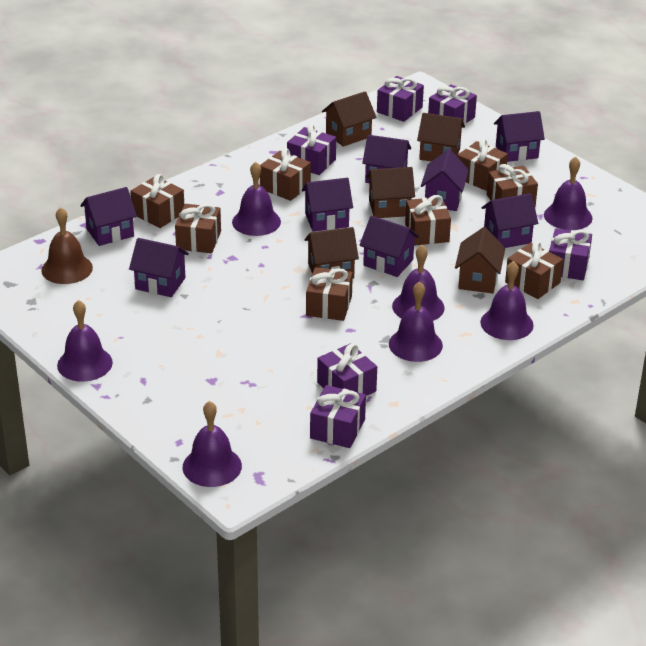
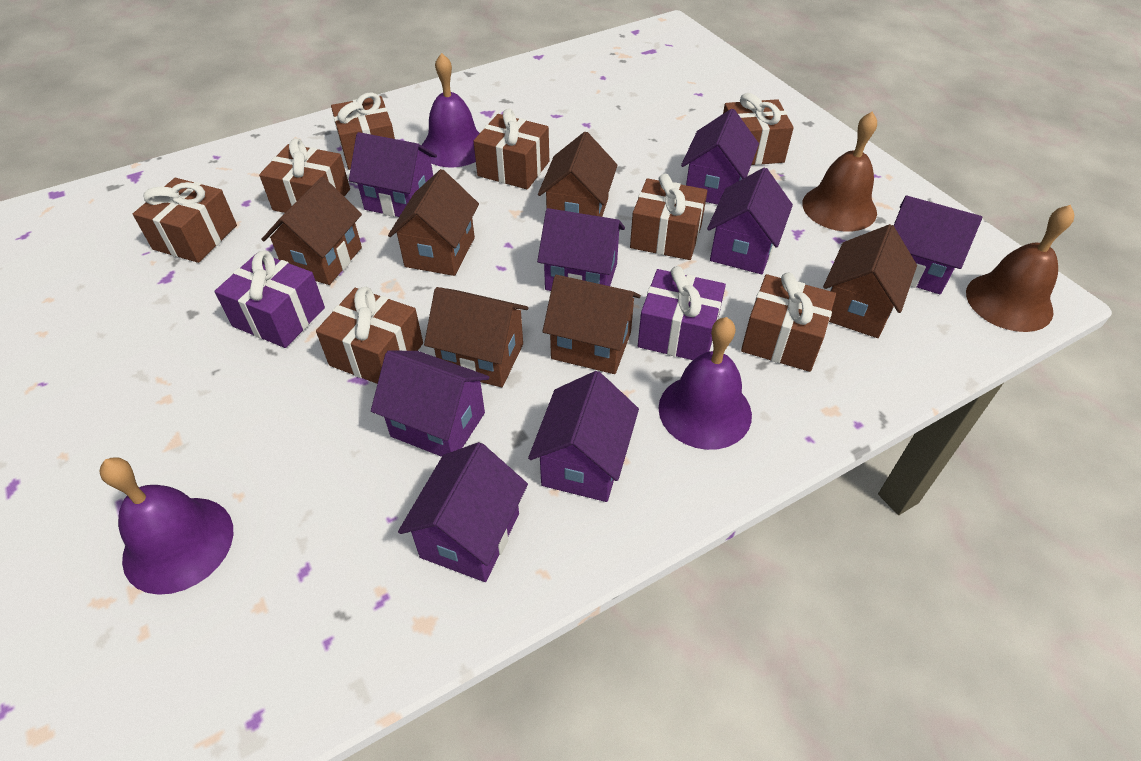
brown bell: [41,207,93,284] = 1 -> [802,112,877,232] [966,205,1074,332] = 2
brown house: [305,227,359,279] [322,92,377,147] [366,167,415,218] [417,113,465,161] [455,227,505,293] = 5 -> [261,177,362,285] [388,169,479,276] [424,287,528,387] [538,132,618,217] [543,275,641,374] [823,224,917,338] = 6
purple bell: [57,300,113,382] [183,401,242,487] [232,162,281,236] [389,281,443,362] [392,245,445,321] [480,261,534,340] [544,157,592,230] = 7 -> [99,458,233,595] [422,53,480,168] [658,317,752,450] = 3
purple gift: [287,124,336,175] [310,385,366,448] [317,343,377,396] [377,76,424,122] [428,84,477,125] [549,228,592,280] = 6 -> [215,251,325,348] [638,266,726,360] = 2

